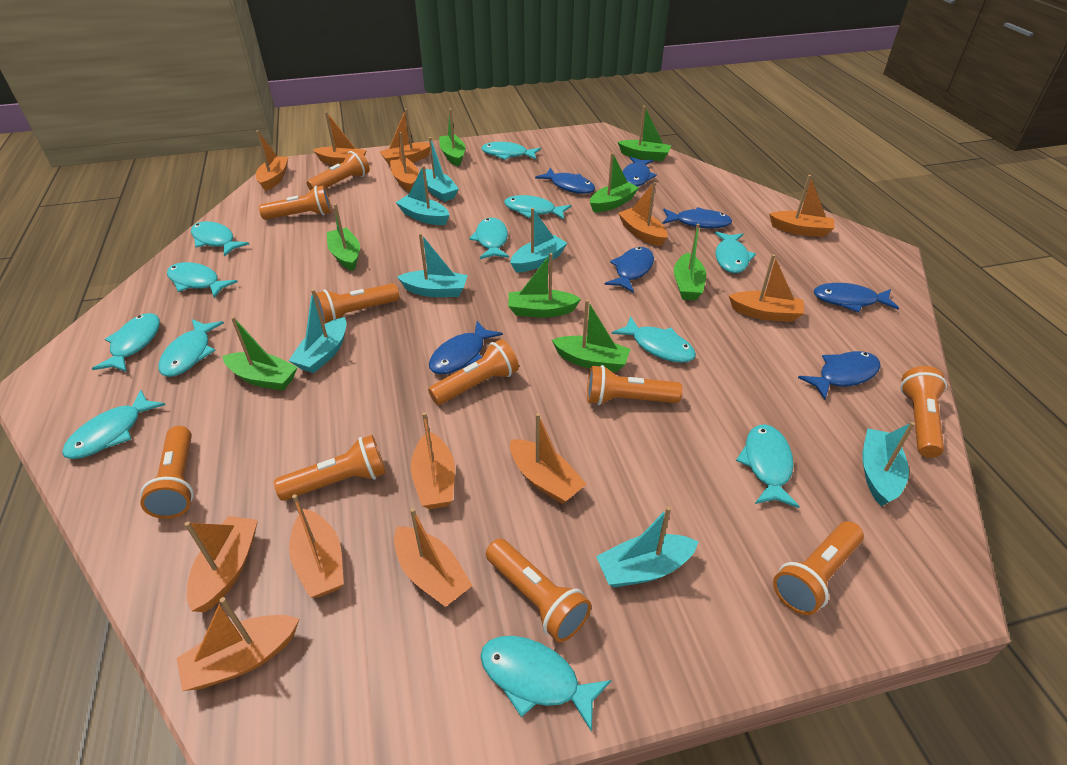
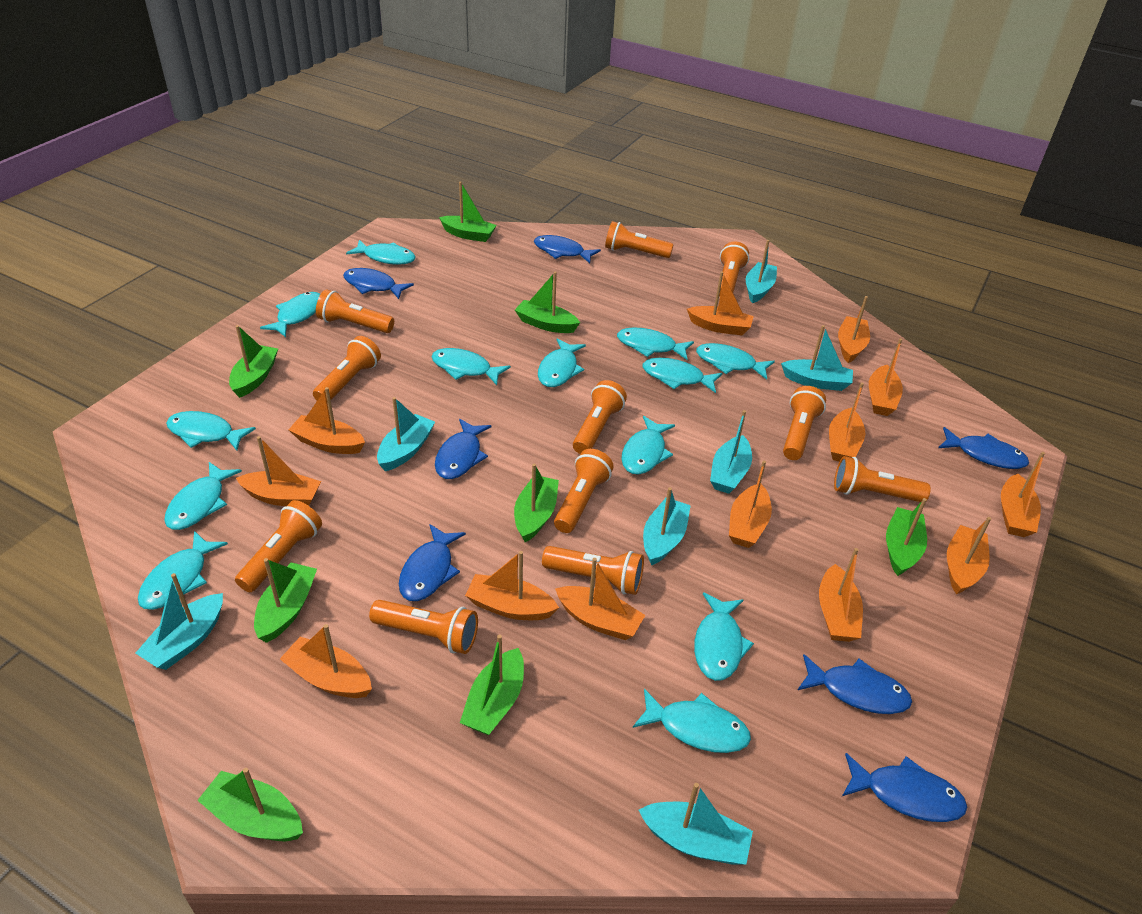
orange flashlight: [140,426,194,519] [259,185,332,220] [274,435,386,501] [307,149,370,191] [316,283,399,324] [428,339,519,405] [486,539,591,642] [587,365,683,405] [773,521,864,615] [900,366,947,458] = 10 -> [235,500,322,592] [313,336,381,400] [316,290,394,333] [369,600,478,654] [542,546,644,595] [554,449,614,533] [573,380,627,454] [605,221,674,258] [719,241,749,296] [783,386,826,460] [834,456,931,502] = 11
turquoise fish: [62,390,166,459] [92,313,160,372] [158,319,224,377] [167,262,238,298] [191,221,249,257] [469,217,509,259] [480,636,612,732] [481,142,541,160] [504,195,571,220] [612,316,696,363] [715,231,756,273] [736,424,800,508] = 12 -> [138,531,228,610] [164,462,242,530] [166,411,256,451] [260,292,320,337] [346,240,416,265] [432,348,511,385] [538,338,586,387] [617,327,694,360] [621,416,675,475] [633,689,751,753] [643,358,723,393] [694,592,754,681] [696,343,775,380] = 13

